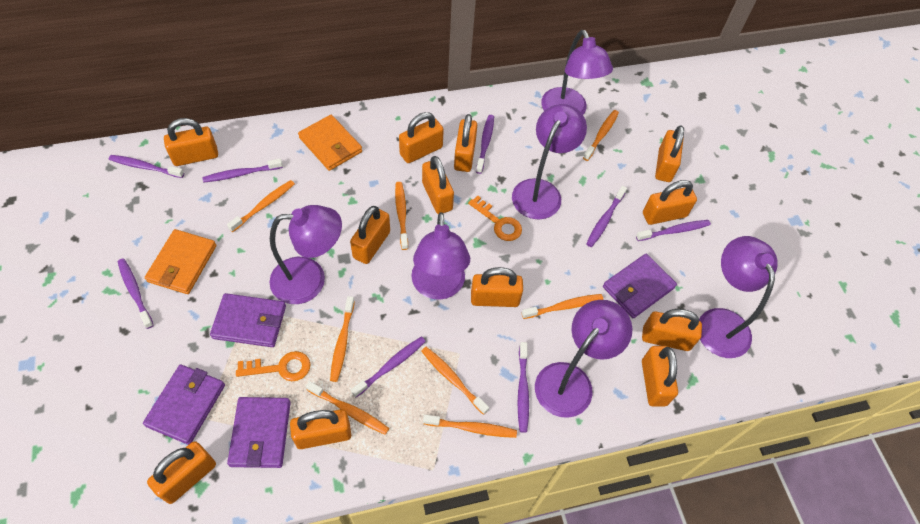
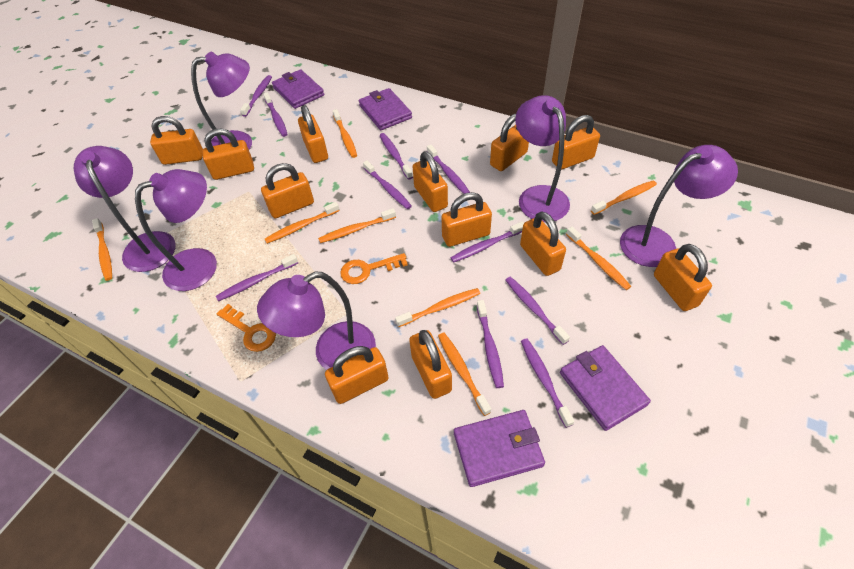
orange wallet: [145,229,216,294] [298,115,362,171] = 2 -> none = 0
purple toothbrush: [109,155,184,178] [118,258,154,329] [202,159,283,182] [351,337,426,397] [476,115,494,174] [518,342,529,433] [586,186,627,247] [636,220,711,241] = 8 -> [216,254,298,301] [240,75,272,117] [263,92,288,137] [363,160,412,209] [379,133,413,180] [427,145,470,194] [451,221,524,263] [477,300,504,388] [506,277,570,345] [521,338,574,428] = 10

